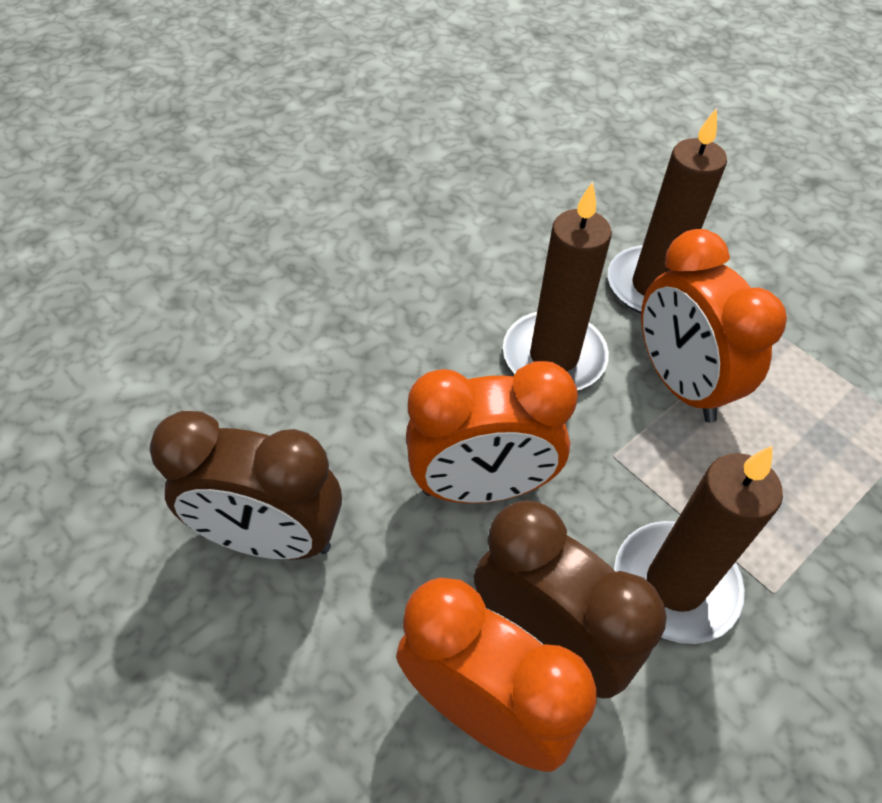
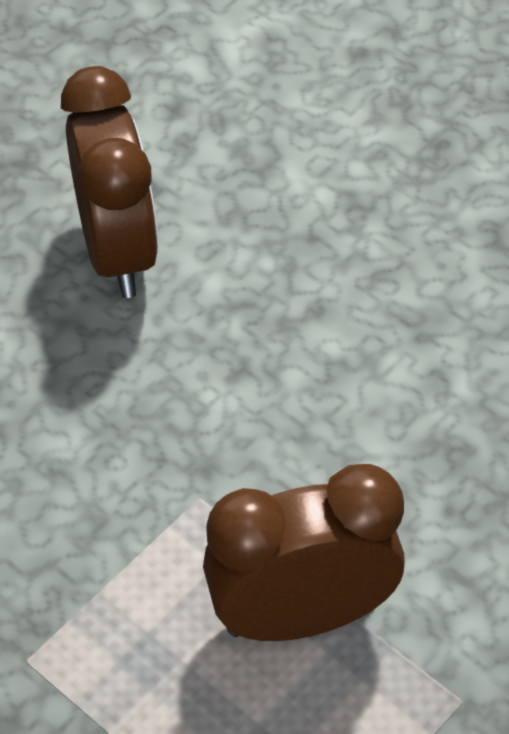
brown candle: [503,182,612,390] [608,108,727,314] [614,445,783,644] = 3 -> none = 0
orange clock: [396,578,597,772] [406,361,578,503] [641,229,787,422] = 3 -> none = 0

